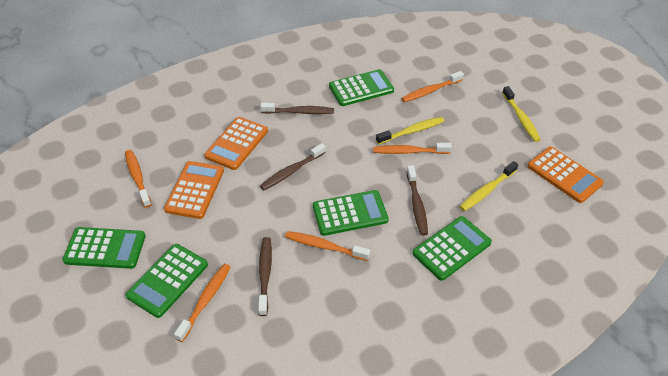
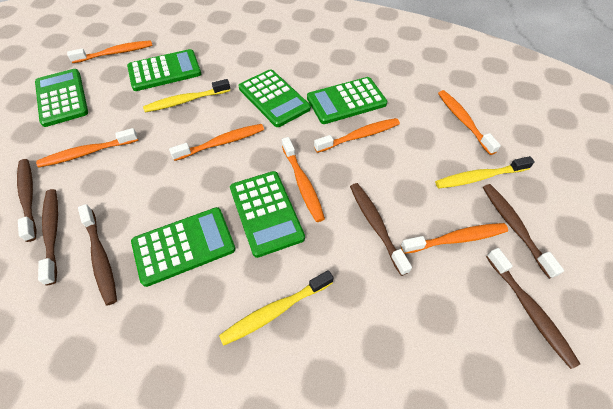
brown toothbrush: [258,237,272,316] [260,103,334,114] [260,143,326,190] [407,165,428,236] = 4 -> [17,159,36,242] [38,189,58,285] [78,204,117,306] [350,183,412,276] [483,184,564,279] [486,248,580,369] = 6
green calculator: [62,227,146,269] [126,244,208,318] [313,190,389,236] [329,69,394,106] [412,216,492,281] = 5 -> [35,69,88,127] [127,49,201,91] [131,207,235,287] [230,171,305,258] [239,69,311,127] [307,77,387,124] = 6
orange calculator: [164,161,224,219] [204,117,268,170] [527,146,604,203] = 3 -> none = 0
orange toothbrush: [125,150,152,208] [174,264,230,342] [285,231,370,261] [373,143,452,154] [401,71,464,102] = 5 -> [36,128,138,167] [67,40,153,63] [169,124,264,161] [282,137,325,222] [314,118,400,153] [401,223,508,254] [438,90,501,155] = 7

